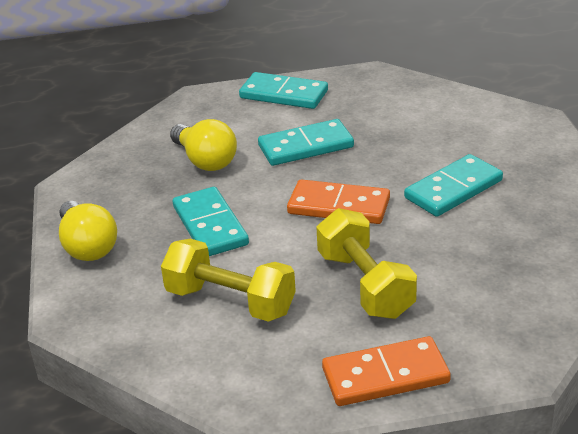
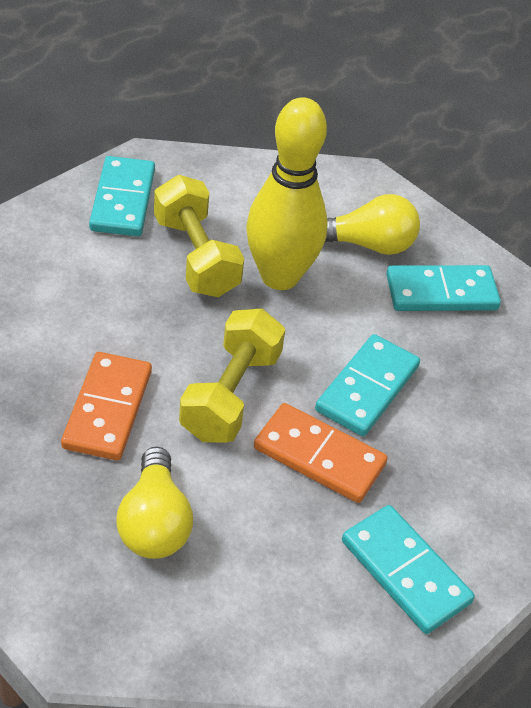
yellow bowling pin: none = 0 -> [246,97,328,290] = 1

